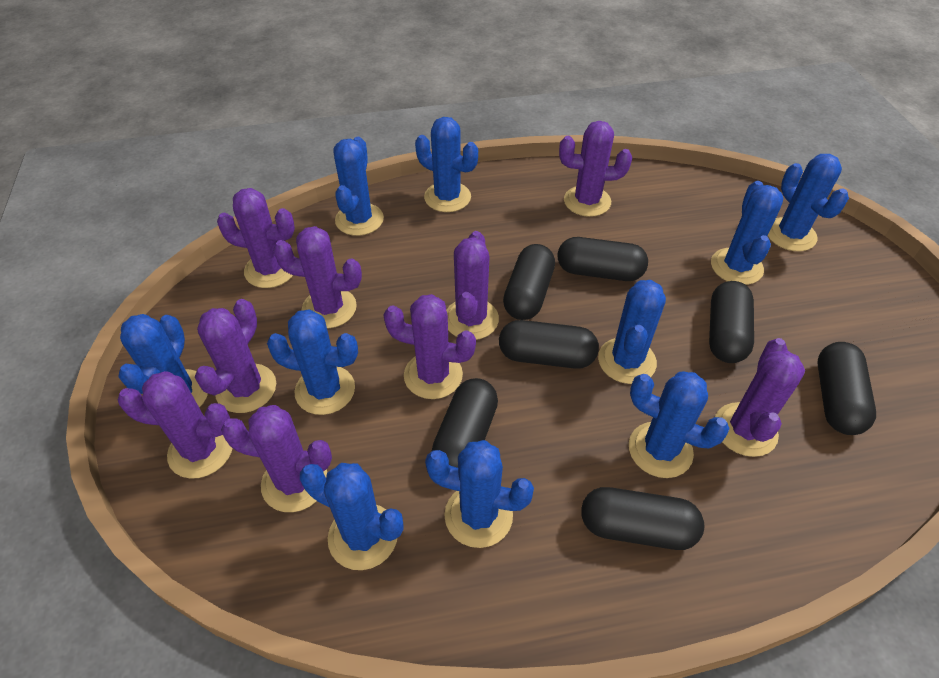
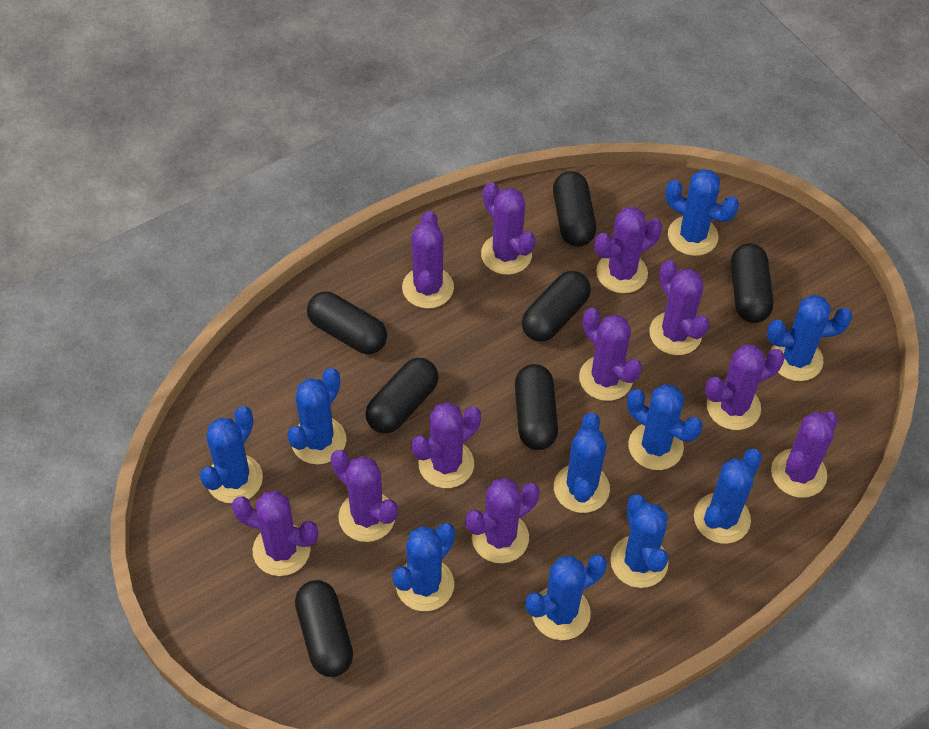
purple cactus: [118,371,232,479] [195,299,276,413] [217,188,295,288] [221,405,332,512] [273,226,362,328] [384,294,476,399] [446,231,499,340] [559,121,632,217] [715,338,805,457] = 9 -> [232,491,318,576] [331,450,398,542] [402,211,454,309] [411,402,481,488] [466,478,539,563] [481,182,535,275] [579,308,642,401] [594,207,662,293] [649,260,709,355] [705,345,785,430] [771,412,838,498] = 11

